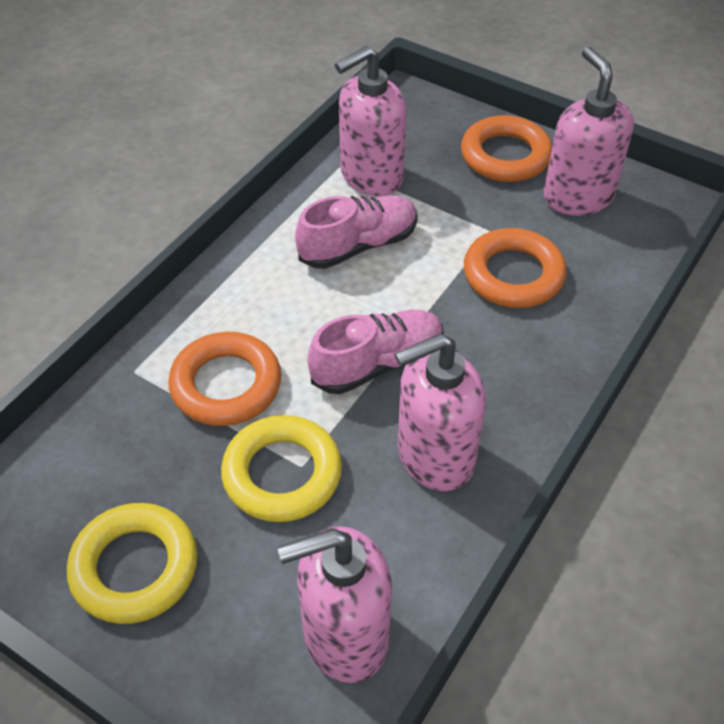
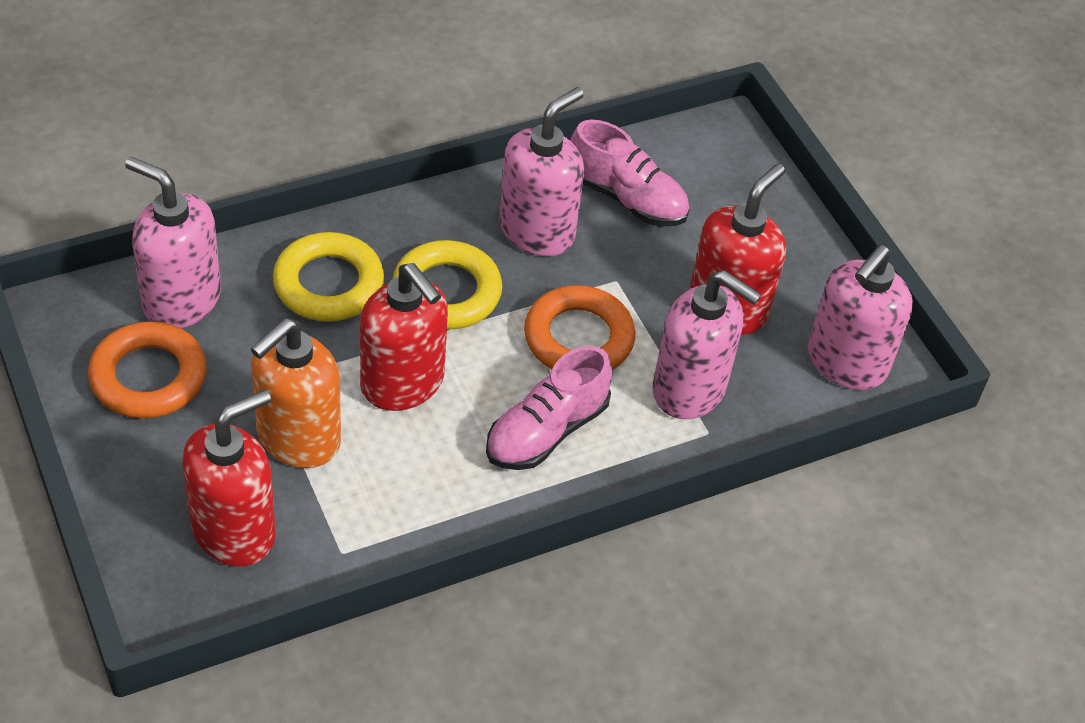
orange ring: [168,332,281,426] [461,115,552,182] [464,228,567,308] = 3 -> [88,321,207,419] [524,285,635,370] = 2
orange soap dispenser: none = 0 -> [251,318,341,468] = 1
red soap dispenser: none = 0 -> [182,390,276,566] [360,263,448,411] [690,164,786,335] = 3

